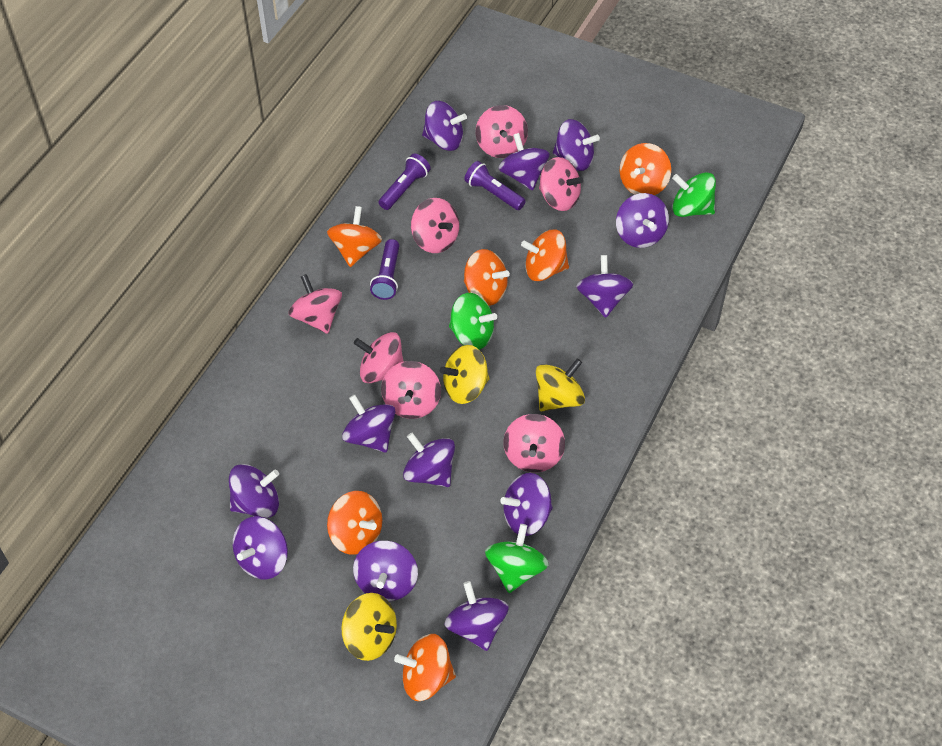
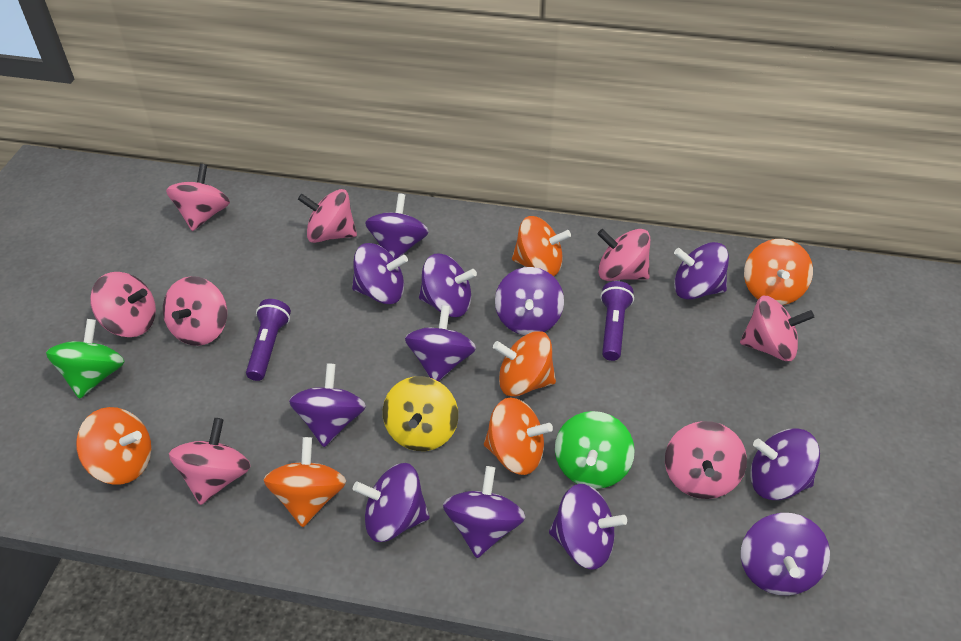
green spinning top: [449,293,497,350] [485,524,548,593] [672,172,716,217] = 3 -> [46,319,125,399] [555,411,635,489] = 2
pink spinning top: [288,274,342,334] [354,332,404,383] [381,361,441,419] [411,198,459,253] [476,105,528,158] [503,414,565,472] [539,157,583,211] = 7 -> [90,272,156,337] [163,276,227,346] [166,164,230,231] [169,418,250,505] [298,189,357,243] [598,229,650,281] [665,421,747,499] [740,295,814,361] = 8
purple flashlight: [370,239,399,300] [379,153,431,210] [464,161,526,210] = 3 -> [246,299,291,381] [600,281,634,361] = 2
yellow spinning top: [342,593,397,661] [440,345,490,404] [536,358,585,411] = 3 -> [383,376,458,451] = 1

